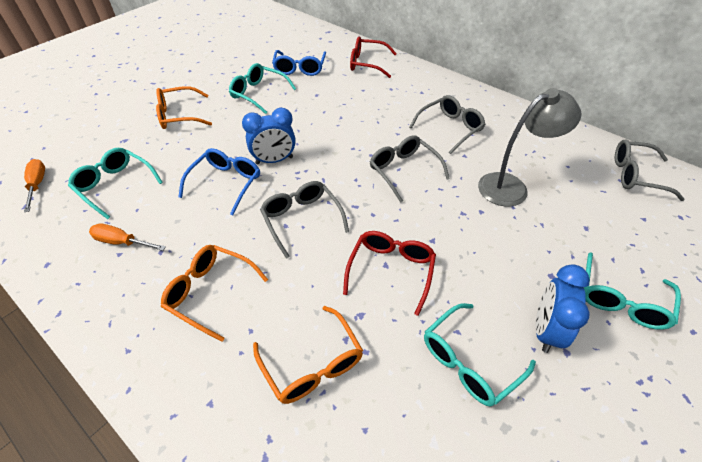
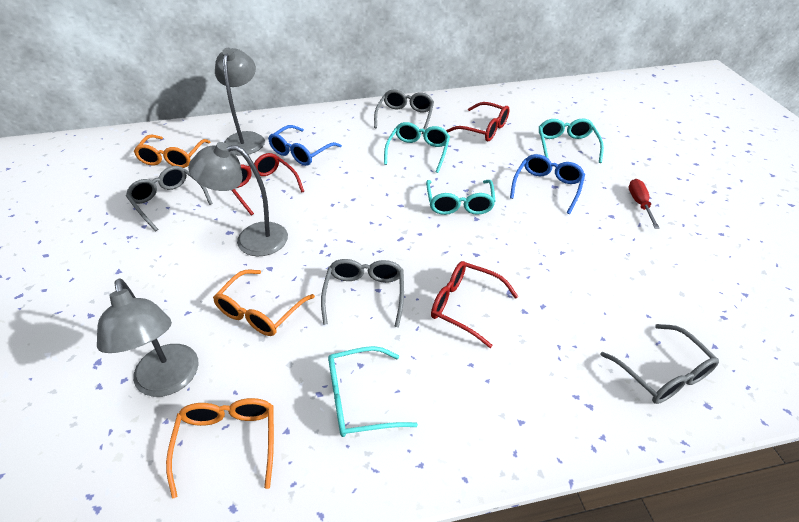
blue clock: [242,108,296,164] [535,264,590,353] = 2 -> none = 0
grey lamp: [478,88,581,207] = 1 -> [97,278,198,397] [188,142,288,256] [215,48,265,156] = 3
orange screwdriver: [24,159,45,212] [89,224,166,251] = 2 -> none = 0
red glasses: [343,231,436,316] [350,37,397,78] = 2 -> [231,153,304,216] [431,261,518,348] [446,102,509,142] = 3
red screwdriver: none = 0 -> [629,179,659,229] = 1

